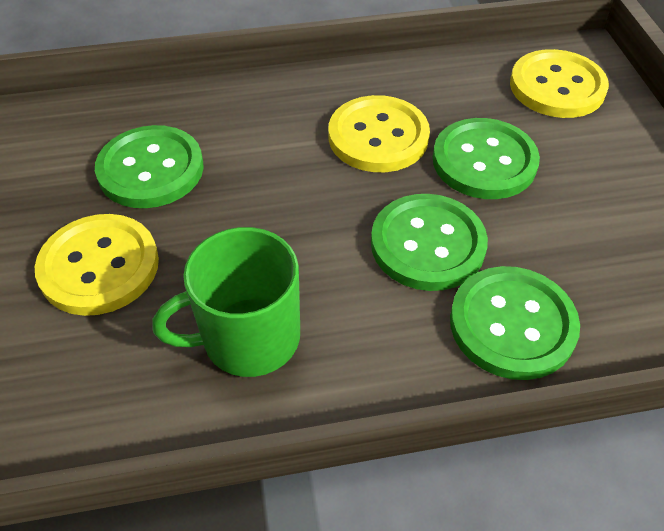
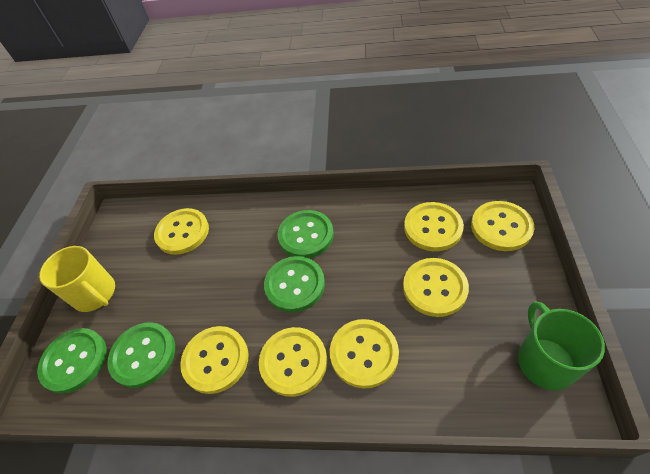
yellow button: [35,214,159,316] [329,95,430,172] [510,49,609,118] = 3 -> [154,208,209,255] [180,326,248,394] [259,327,327,397] [330,319,399,389] [403,258,469,317] [404,202,464,251] [471,201,534,251] = 7
yellow mug: none = 0 -> [39,246,115,312] = 1

